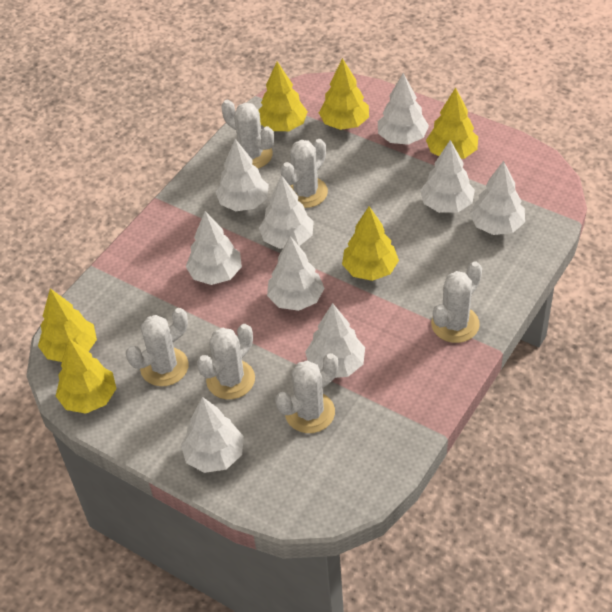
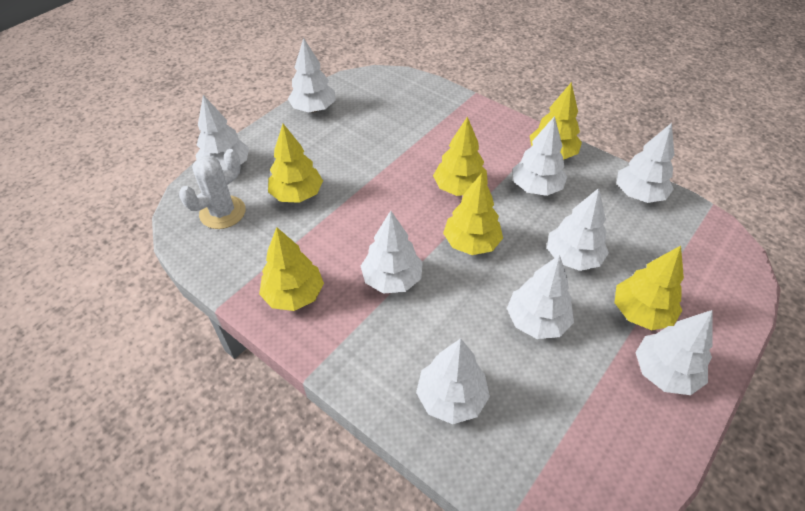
white cactus: [126,308,189,386] [197,324,255,399] [221,100,274,168] [275,353,338,433] [280,139,328,208] [431,262,482,343] = 6 -> [179,149,246,229] = 1

